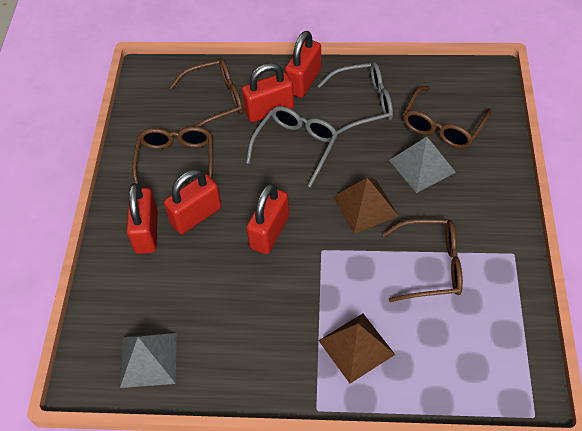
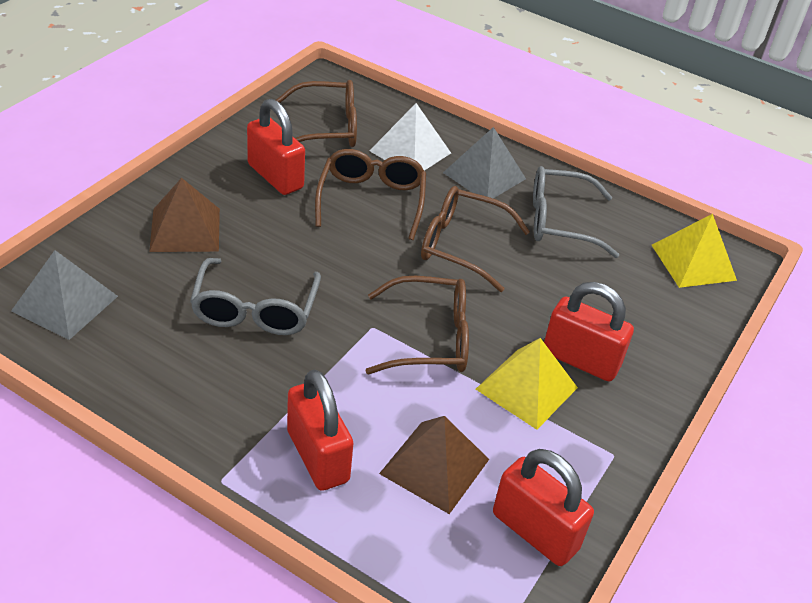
red padlock: [127,183,158,254] [164,169,221,234] [242,63,294,122] [246,183,289,254] [285,31,321,98] = 5 -> [247,99,305,195] [287,369,353,491] [493,449,594,566] [544,282,634,381] = 4
white pyramid: none = 0 -> [369,103,451,171] = 1
yellow pyramid: none = 0 -> [476,338,578,430] [652,214,737,288] = 2

